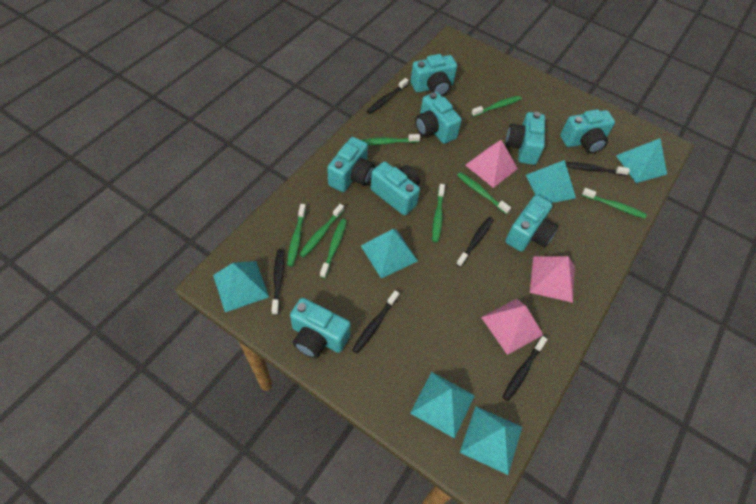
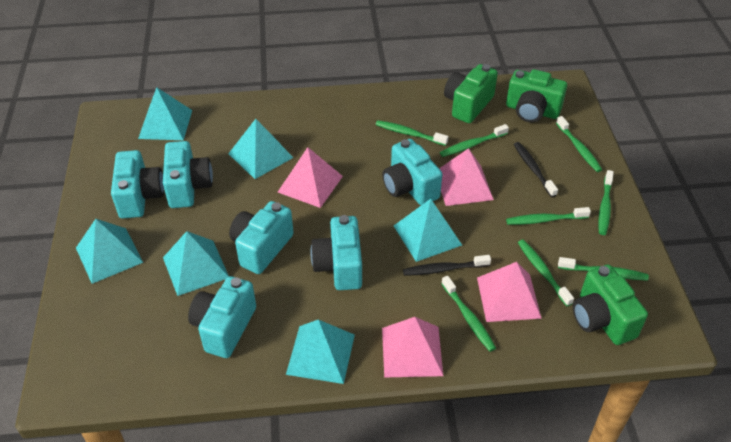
black toothbrush: [272,249,284,315] [352,290,399,354] [367,78,409,114] [456,217,493,267] [503,336,547,401] [565,162,630,176] = 6 -> [403,255,491,276] [514,142,558,197] = 2
green camera: none = 0 -> [444,64,498,123] [506,69,567,123] [573,264,648,345] = 3
pink pyramid: [465,140,518,188] [481,299,544,355] [530,256,575,303] = 3 -> [278,147,343,208] [382,317,443,378] [439,148,494,206] [477,262,542,322] = 4
turquoise camera: [290,298,351,358] [327,137,375,192] [371,162,420,215] [411,54,457,96] [415,92,462,144] [505,195,558,252] [506,112,545,165] [560,109,615,154] = 8 -> [111,150,164,218] [163,141,213,208] [188,276,256,358] [229,201,294,274] [310,215,362,290] [382,139,442,205] = 6

